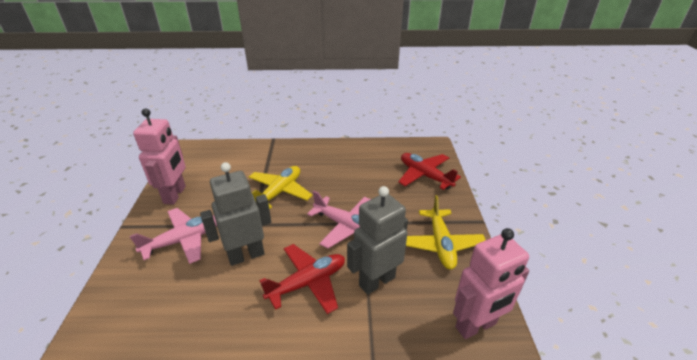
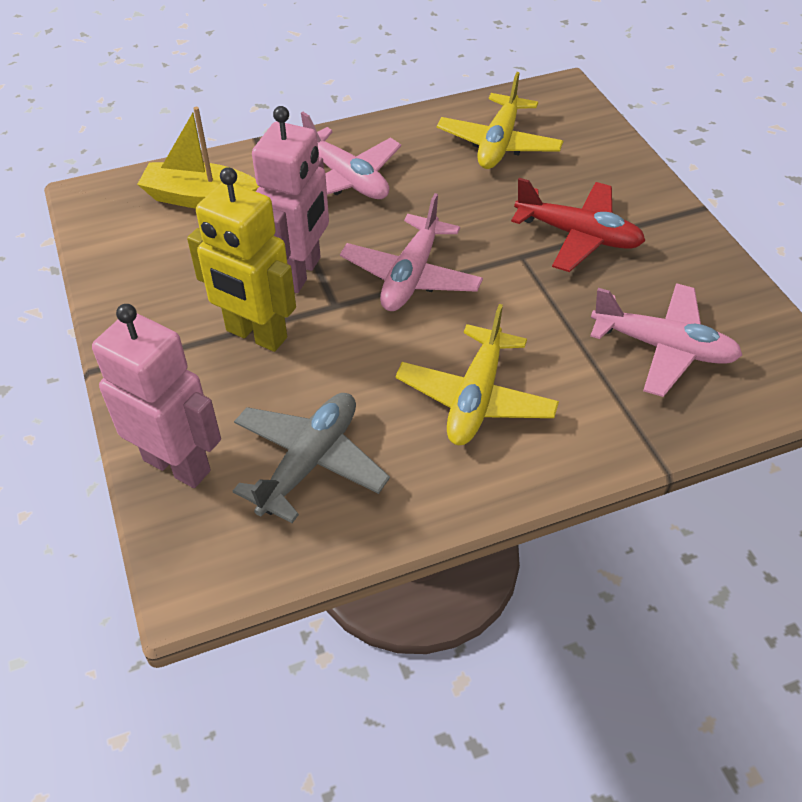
grey plane: none = 0 -> [233,393,390,523] = 1
grey robot: [200,162,271,266] [347,186,408,295] = 2 -> none = 0
pink plane: [130,208,217,264] [307,191,371,248] = 2 -> [301,112,401,199] [340,193,483,311] [590,283,742,397] = 3
red plane: [260,244,345,314] [398,153,461,190] = 2 -> [511,178,645,272] = 1
yellow boat: none = 0 -> [137,107,259,208] = 1
yellow robot: none = 0 -> [187,167,296,352] = 1

